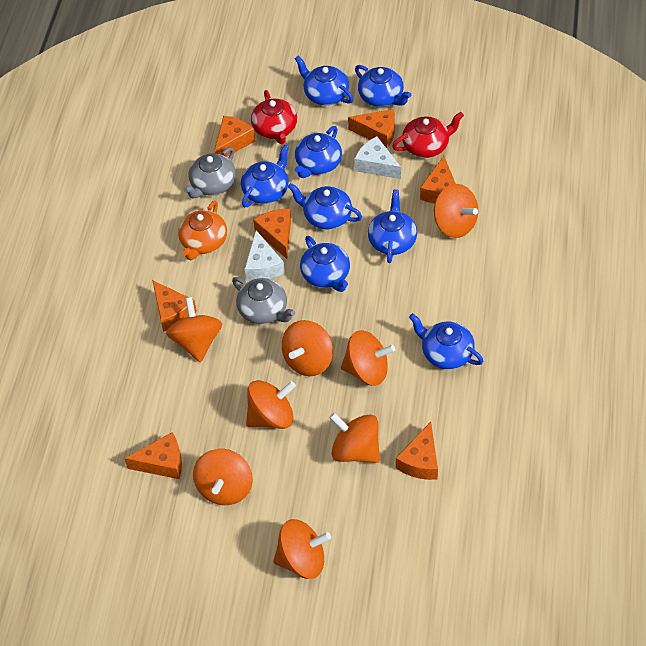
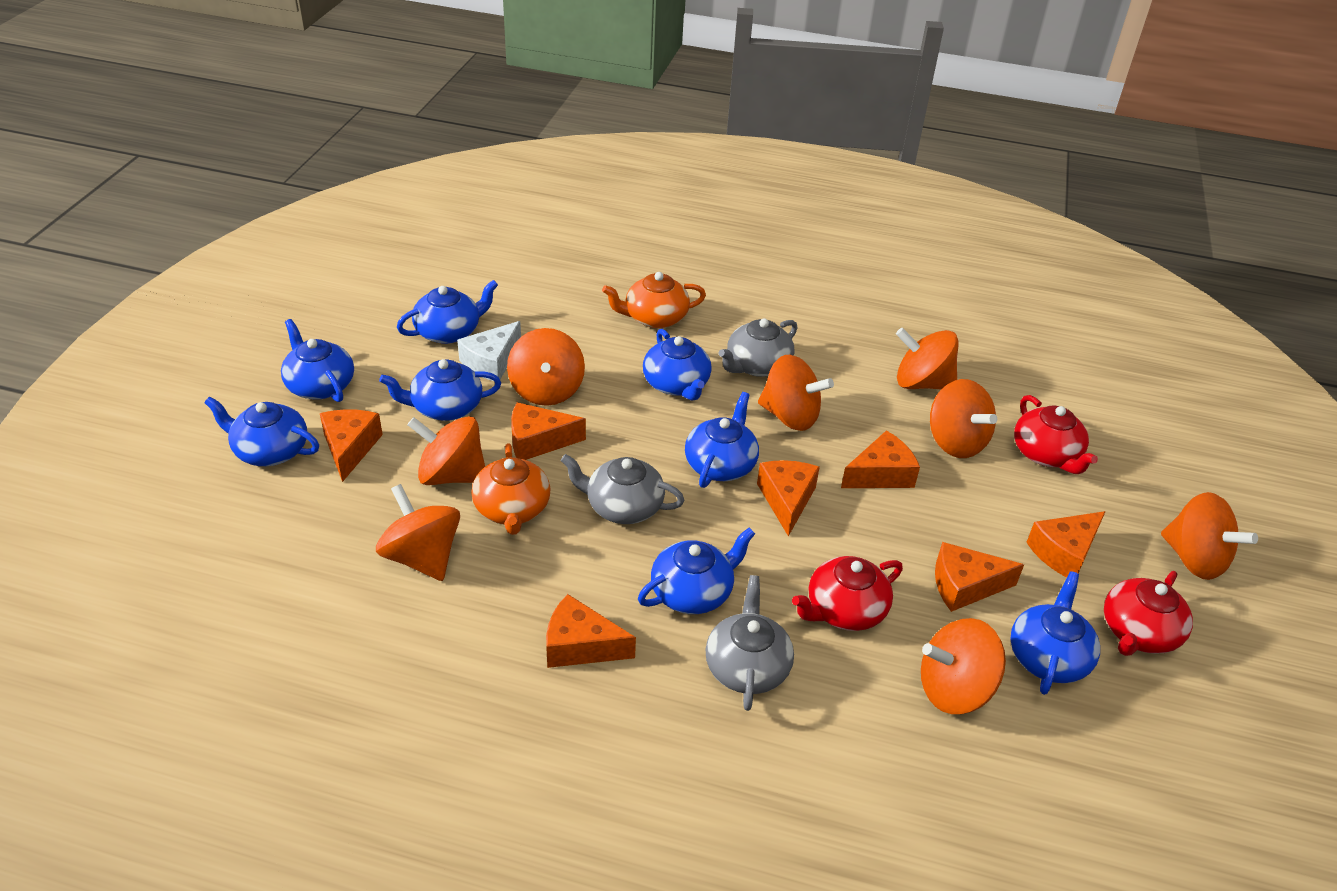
grey teapot: [184,147,236,198] [232,277,295,324] = 2 -> [561,454,684,524] [705,575,794,711] [718,318,797,377] = 3
orange teapot: [178,201,227,260] = 1 -> [471,443,550,535] [602,272,706,328] = 2
red teapot: [251,90,297,144] [392,112,464,158] = 2 -> [792,556,903,631] [1014,395,1098,474] [1104,571,1193,656] = 3
white cheese: [245,230,285,281] [354,136,401,179] = 2 -> [457,321,521,381] = 1

